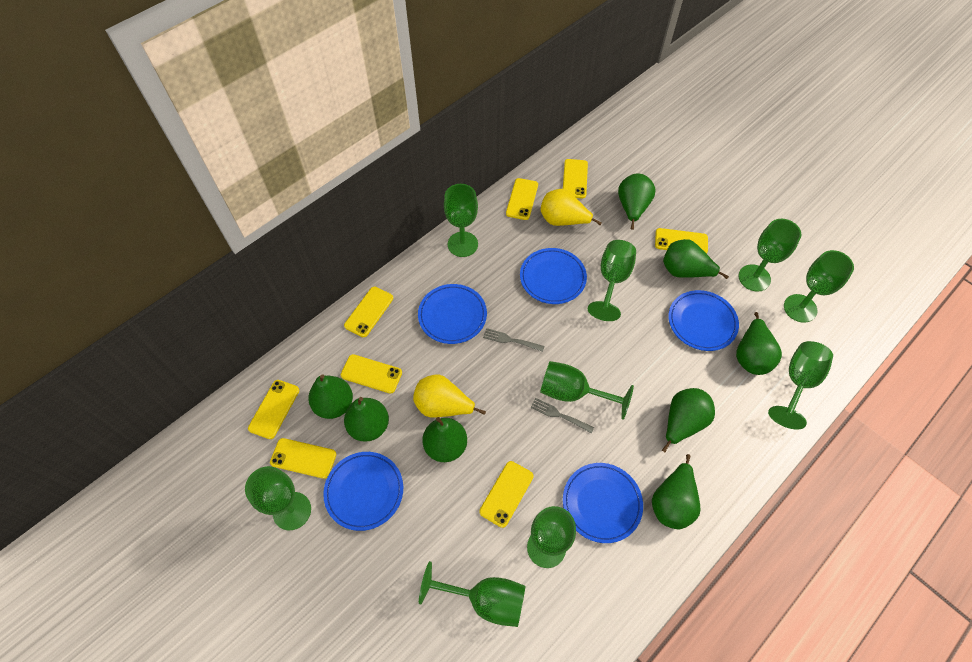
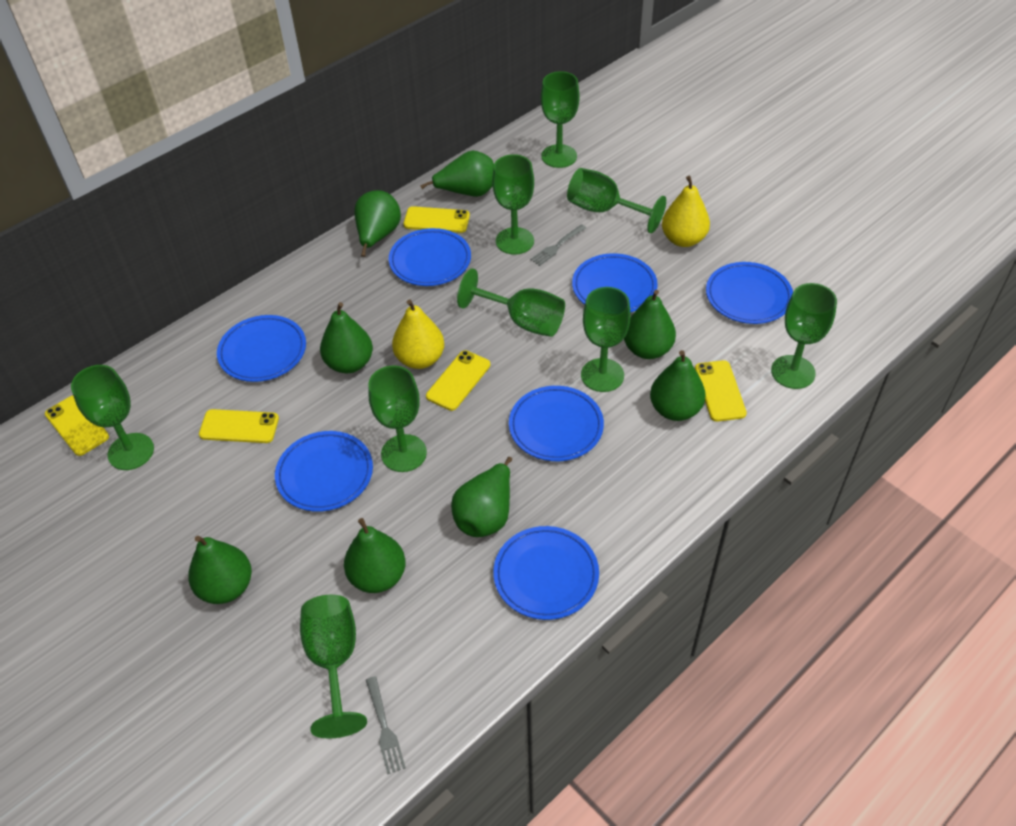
blue plate: [323,452,403,531] [418,284,487,344] [520,248,587,304] [563,463,643,543] [669,290,739,351] = 5 -> [217,315,306,382] [275,431,373,512] [389,228,471,286] [493,526,599,620] [509,386,604,461] [572,253,658,313] [706,262,793,324] = 7
yellow phone: [248,380,299,439] [270,438,336,479] [341,354,402,394] [344,287,393,337] [479,461,534,528] [506,178,538,220] [563,159,588,199] [655,228,708,254] = 8 -> [45,396,109,456] [199,409,279,443] [403,206,470,233] [426,350,490,411] [695,360,747,422] = 5

